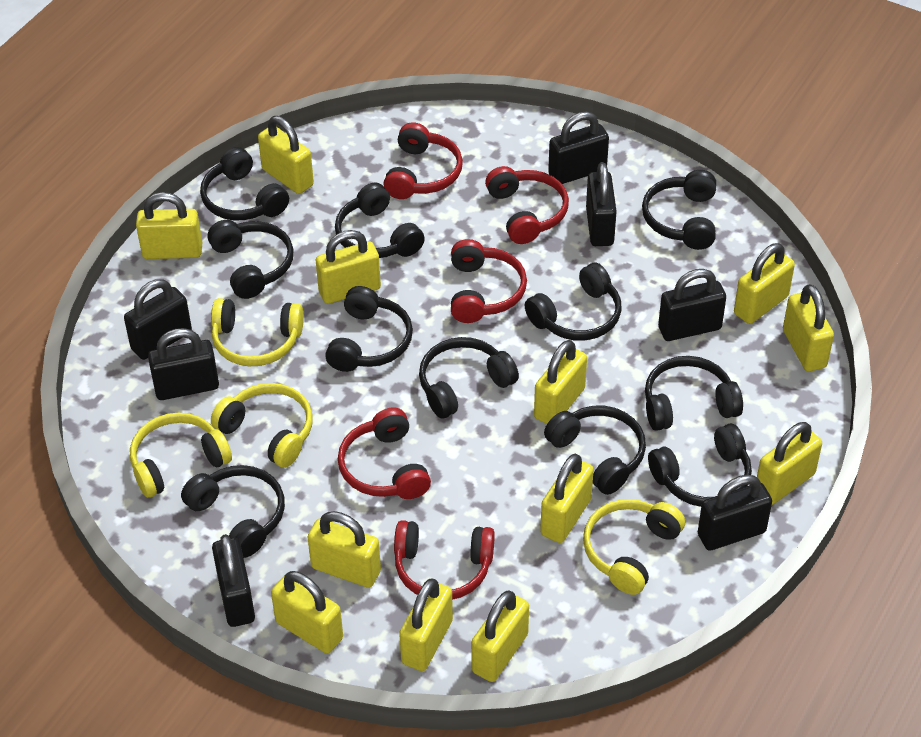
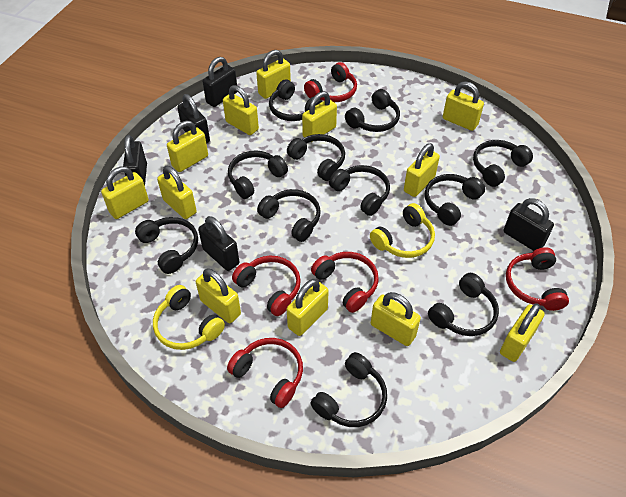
black padlock: [124,279,192,360] [148,328,219,400] [212,534,255,627] [548,112,609,184] [586,162,617,246] [658,269,726,341] [698,475,772,551] = 7 -> [123,135,147,185] [177,94,210,143] [198,216,239,271] [202,57,237,107] [503,198,554,251] = 5
yellow headphones: [130,413,232,498] [211,298,304,366] [211,383,313,468] [583,499,685,595] = 4 -> [153,285,225,350] [370,203,435,258] = 2

